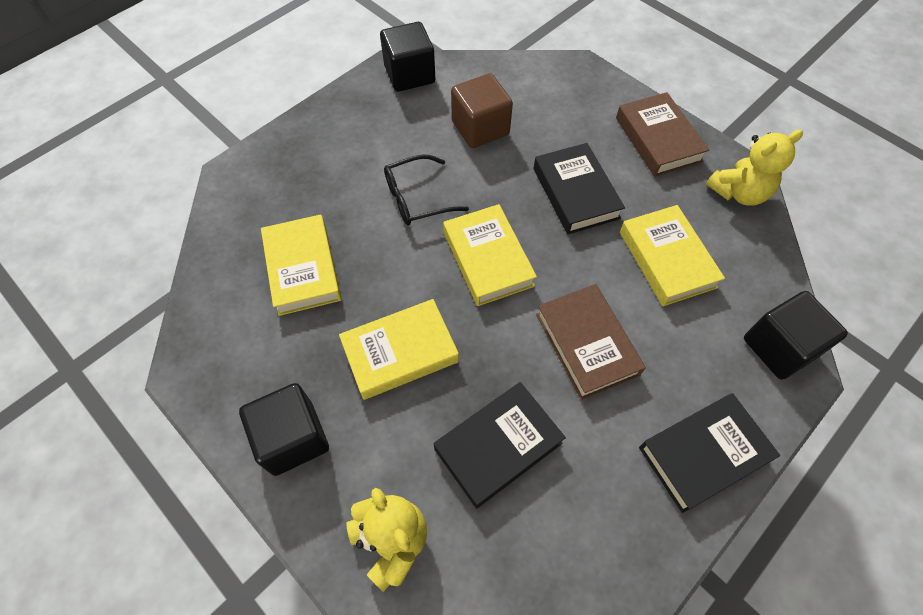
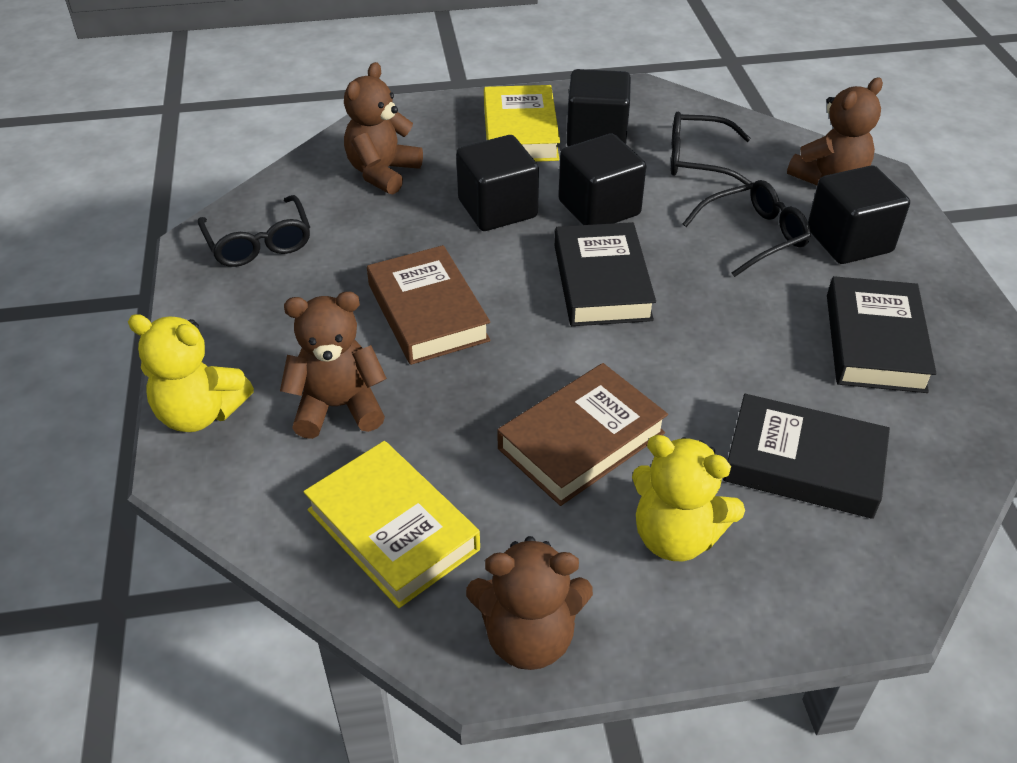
black cube: [239,383,329,476] [380,22,435,92] [744,291,848,380] = 3 -> [456,135,539,231] [558,133,646,225] [566,69,631,146] [808,165,910,264] = 4
black glasses: [384,154,469,225] = 1 -> [198,195,310,267] [671,112,753,185] [683,180,811,277] = 3
brown cube: [451,73,513,148] = 1 -> none = 0
brown teddy bear: none = 0 -> [280,291,387,439] [344,62,423,194] [466,536,593,670] [787,78,883,185] = 4
yellow book: [261,214,342,316] [339,299,459,400] [443,204,537,306] [620,205,725,306] = 4 -> [303,441,480,608] [484,85,560,162] = 2

